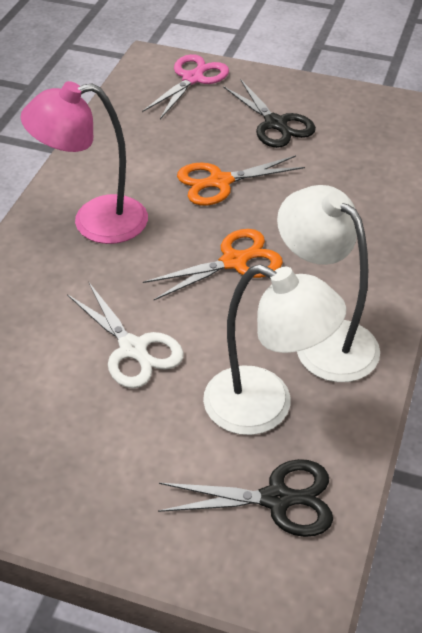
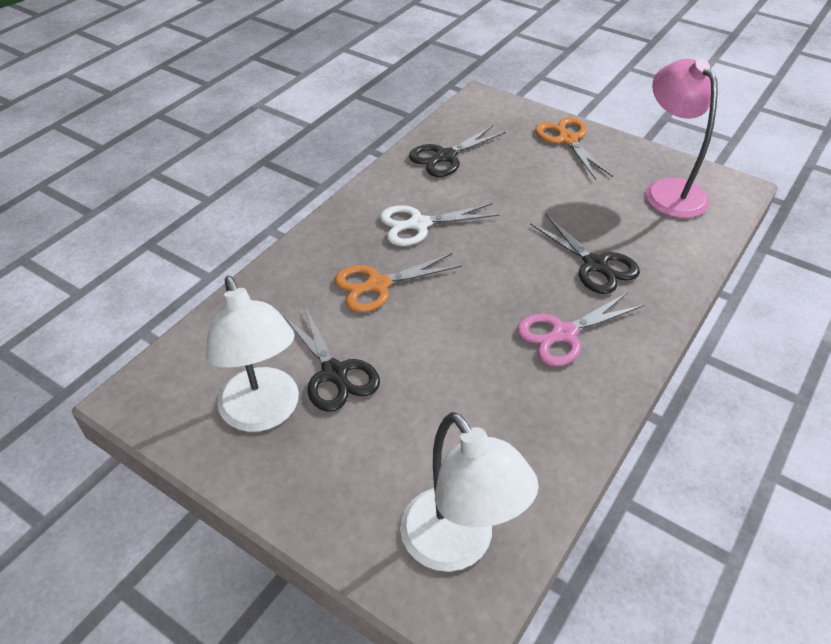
black scissors: [158,459,333,537] [223,79,316,148] = 2 -> [283,307,380,412] [409,125,506,177] [530,214,640,294] = 3

